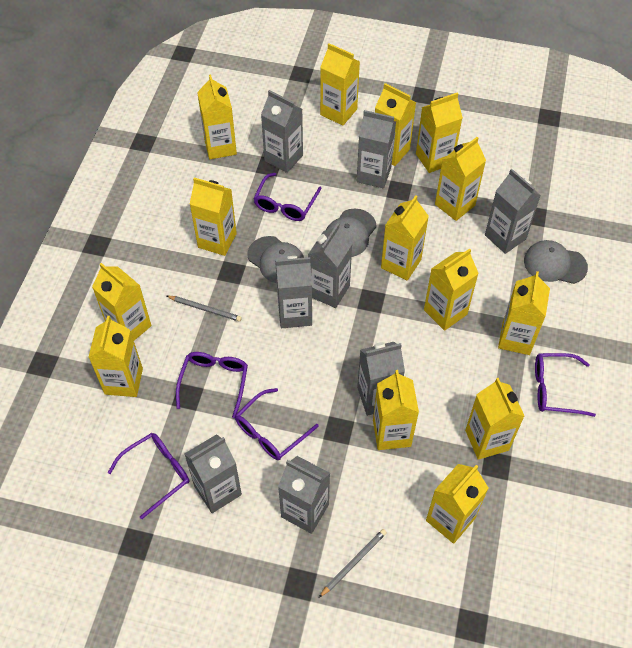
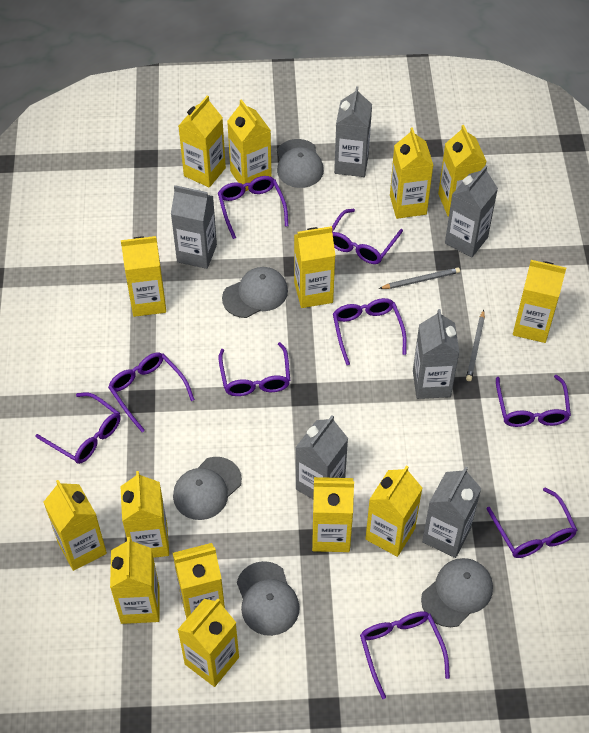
grey cap: [247,236,304,283] [326,208,377,257] [524,240,588,284] = 3 -> [173,457,242,520] [222,267,288,318] [237,561,300,636] [277,139,324,188] [421,558,493,627] = 5
grey carton: [185,434,242,513] [261,90,303,173] [275,256,312,328] [278,456,330,534] [308,223,353,308] [357,110,396,188] [357,342,405,416] [485,169,541,254] = 8 -> [171,185,217,269] [295,415,348,499] [334,86,372,177] [413,309,460,399] [422,467,481,558] [445,165,498,257] = 6
purple glasses: [107,433,189,519] [176,352,248,418] [235,388,319,460] [253,173,322,221] [535,353,596,417] = 5 -> [35,392,121,464] [108,352,195,432] [218,176,288,239] [219,342,290,396] [332,209,403,264] [333,298,407,365] [360,611,450,699] [487,488,577,558] [496,375,571,427] = 9

